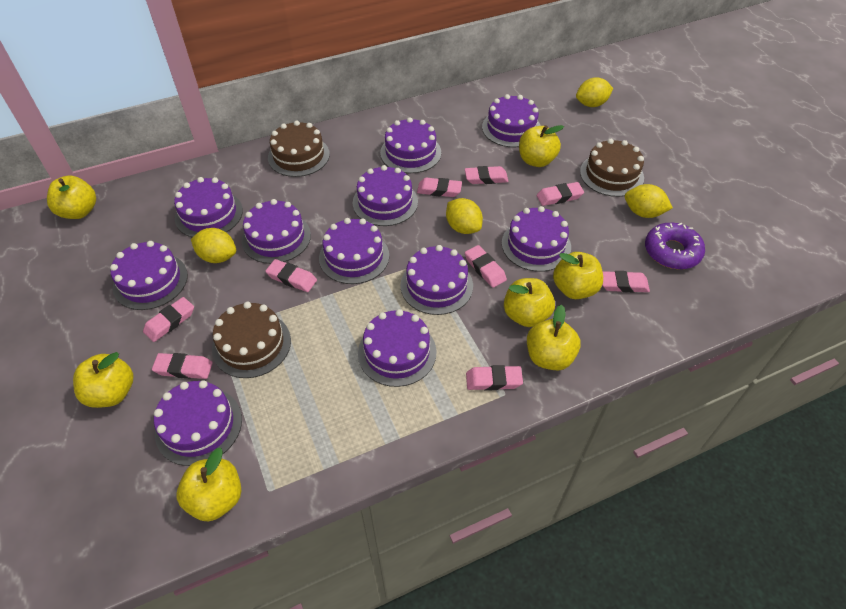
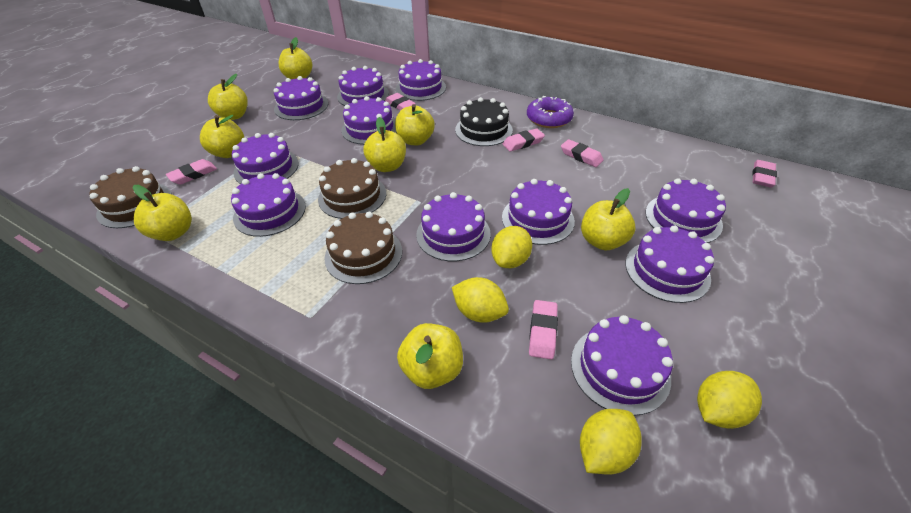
black cake: none = 0 -> [455,97,513,146] = 1
pink eraser: [143,297,194,342] [152,353,213,379] [265,259,317,292] [417,178,462,197] [465,166,508,184] [465,245,507,288] [466,365,523,391] [537,182,584,206] [602,271,650,293] = 9 -> [166,159,217,185] [385,93,416,111] [503,128,545,152] [529,300,558,359] [561,139,604,167] [752,160,777,187] = 6
yellow apple: [47,176,96,219] [73,352,133,408] [177,448,241,521] [504,278,555,327] [519,125,564,167] [527,305,581,370] [553,252,603,299] = 7 -> [133,185,192,241] [200,115,244,158] [208,74,248,120] [278,37,312,79] [363,117,406,172] [395,104,435,145] [397,323,463,389] [581,188,635,250] = 8

